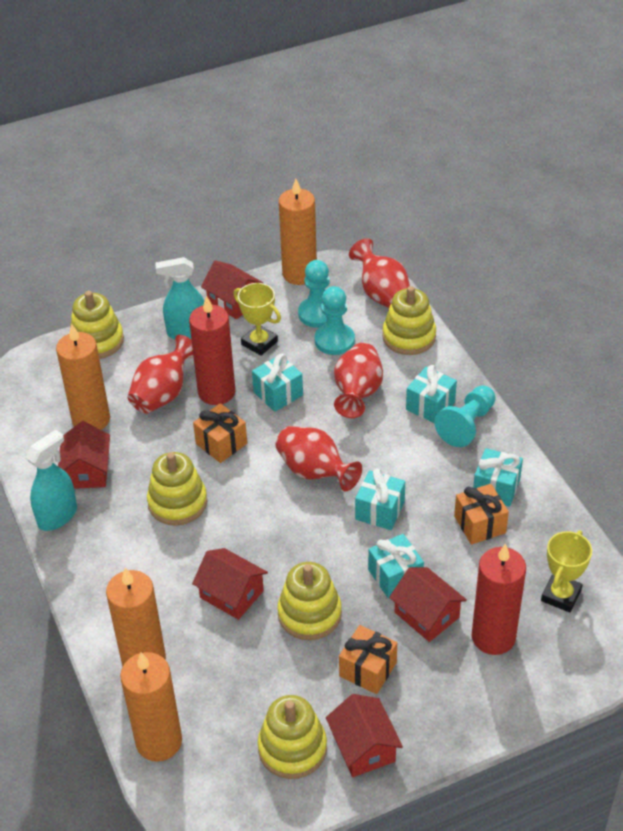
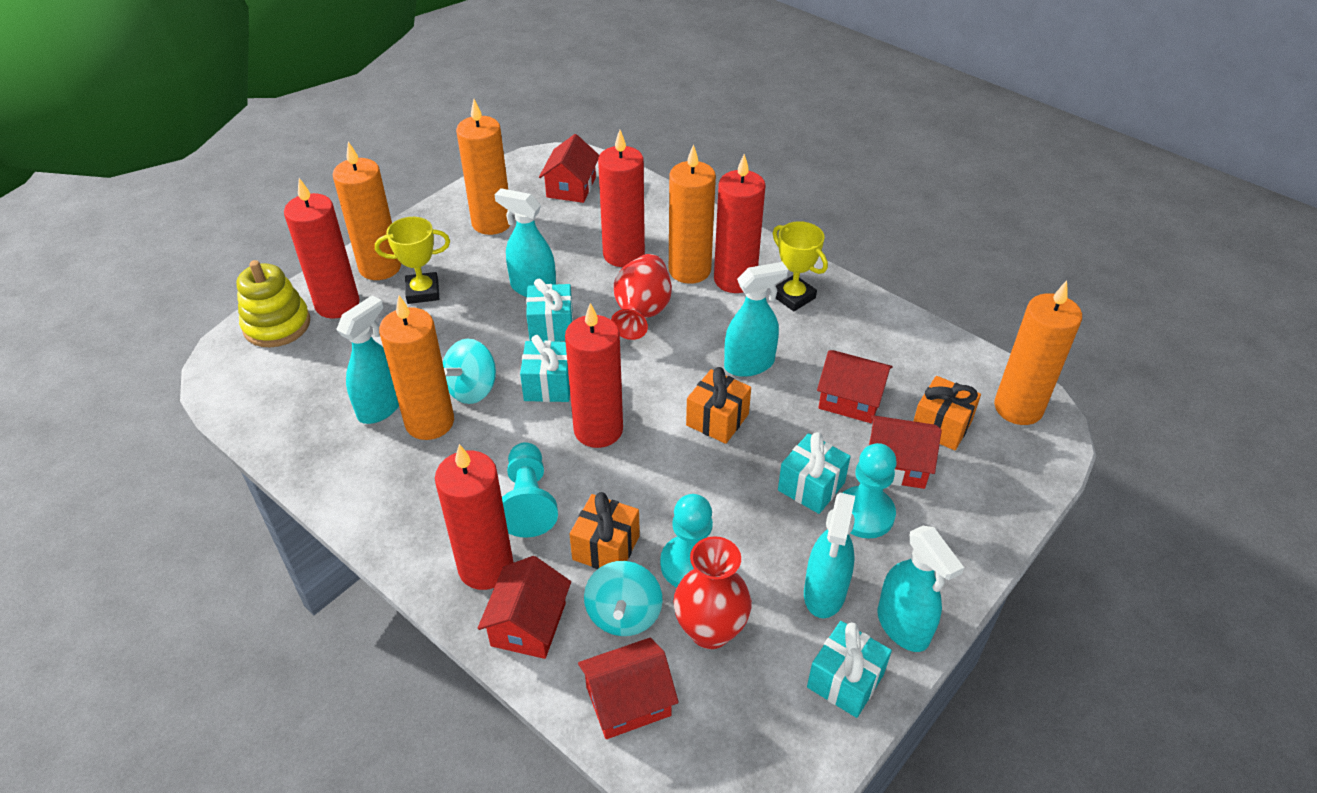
orange candle: [56,324,110,430] [106,568,166,667] [120,652,182,762] [279,179,317,285] = 4 -> [333,141,401,280] [379,296,454,440] [456,99,510,235] [669,144,716,284] [994,281,1082,425] = 5
red candle: [189,296,235,405] [472,543,526,655] = 2 -> [284,178,360,319] [435,444,514,590] [565,303,623,448] [598,130,645,267] [714,154,766,293] = 5
red vase: [128,335,193,414] [276,426,362,491] [334,343,383,418] [349,238,410,308] = 4 -> [611,254,672,340] [673,536,752,649] = 2
turquoise gift: [252,354,303,412] [355,468,405,530] [368,534,424,598] [406,365,457,423] [473,448,523,507] = 5 -> [520,335,570,402] [526,279,573,342] [778,432,851,514] [807,621,892,718] = 4
turquoise spinning top: none = 0 -> [443,339,496,404] [584,561,663,636] = 2
turquoise spray bottle: [25,430,77,531] [155,257,204,339] = 2 -> [336,296,399,424] [495,188,556,297] [724,262,788,377] [804,492,855,618] [877,526,964,652] = 5
yellow stacking toy: [70,291,124,359] [147,452,207,526] [257,695,327,779] [277,562,342,640] [382,286,436,355] = 5 -> [237,260,310,347] = 1

